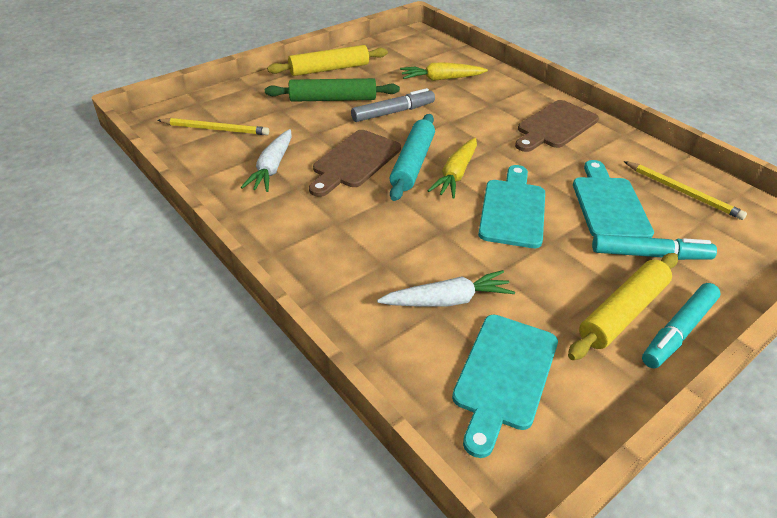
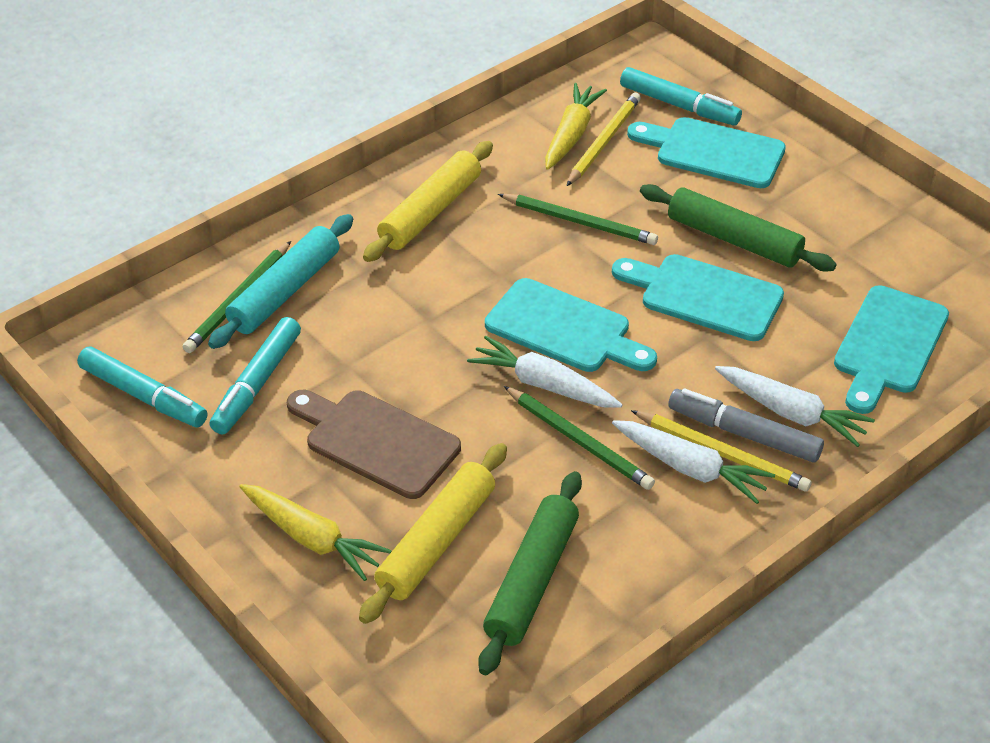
brown cutting board: [309,130,401,197] [515,100,599,152] = 2 -> [287,390,461,499] = 1
green pencil: none = 0 -> [183,241,291,353] [498,194,658,245] [504,386,655,490] = 3
green rolling pin: [265,78,400,102] = 1 -> [478,471,582,675] [640,184,837,272] = 2
turquoise cutting board: [452,315,558,458] [478,165,545,248] [573,160,654,238] = 3 -> [485,278,657,372] [612,254,784,341] [627,117,786,188] [834,285,949,414] = 4
turquoise marker: [592,234,717,260] [642,283,721,368] = 2 -> [77,346,207,428] [209,317,301,435] [620,67,742,126] = 3
white carrot: [241,129,292,192] [377,270,515,307] = 2 -> [467,336,622,408] [612,420,775,504] [715,366,875,447] = 3

